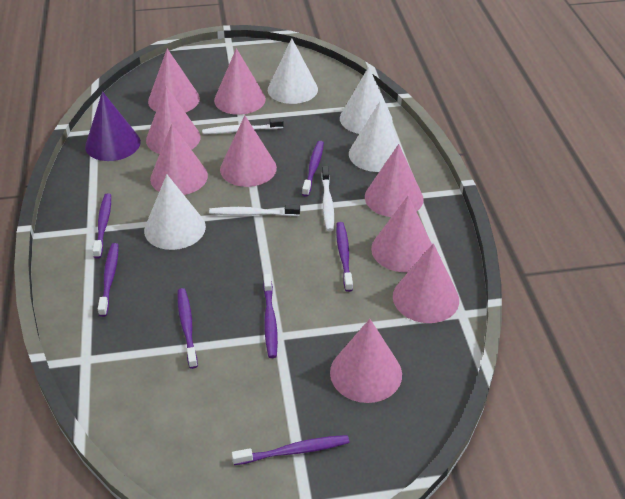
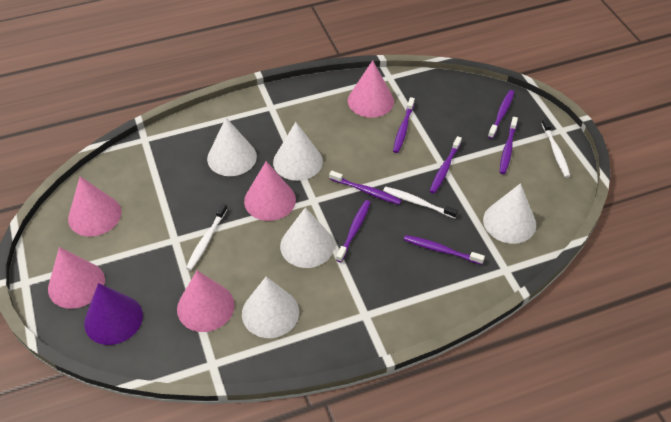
pink cone: [146,86,201,154] [148,49,200,112] [150,124,208,195] [214,48,266,115] [220,116,277,187] [330,319,402,403] [365,144,424,217] [371,195,432,272] [393,243,459,323] = 9 -> [48,247,105,309] [68,177,121,237] [177,270,235,332] [244,161,296,221] [348,60,394,118] = 5
white cone: [144,174,206,250] [268,38,318,104] [340,67,392,134] [349,102,404,172] = 4 -> [207,118,257,176] [242,277,299,338] [273,122,323,181] [280,207,334,268] [483,183,536,244] = 5

